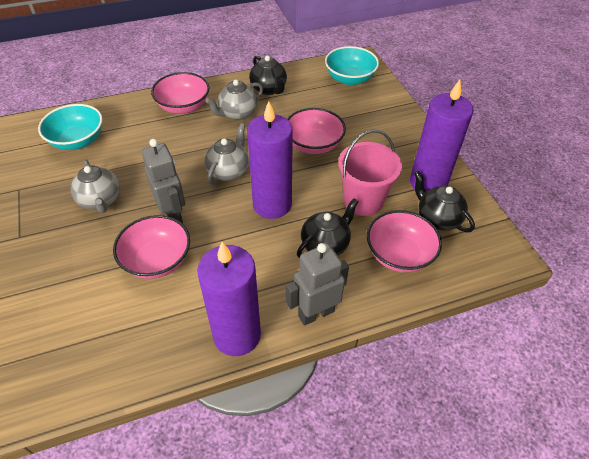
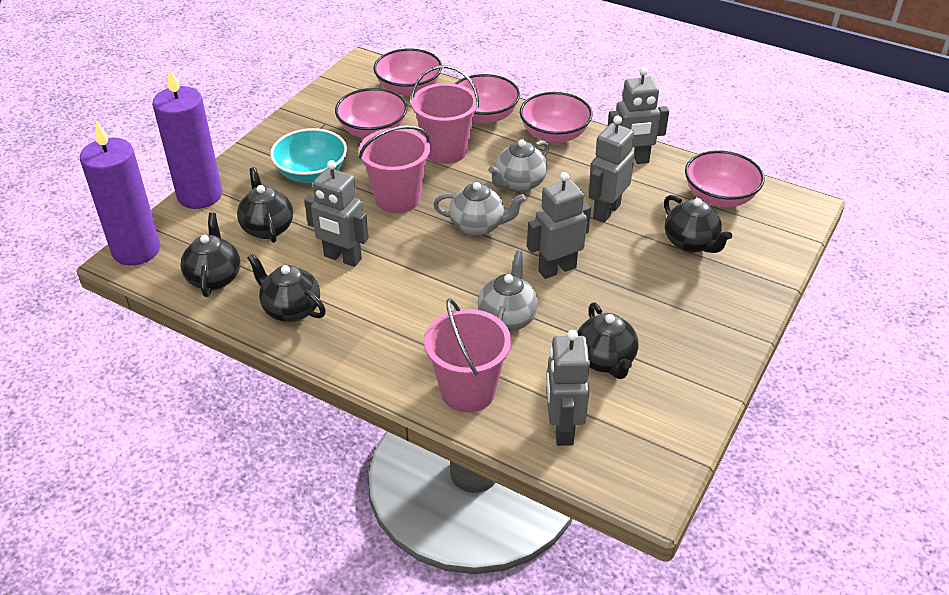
black teapot: [249,55,287,95] [297,198,359,258] [414,171,475,233] = 3 -> [181,213,240,297] [237,167,293,243] [247,253,326,322] [577,302,639,379] [664,195,732,253] = 5
grey robot: [141,139,185,223] [286,243,349,326] = 2 -> [304,160,369,267] [527,172,591,279] [546,330,590,446] [588,115,635,223] [608,67,669,164] = 5
pink bowl: [113,215,190,279] [151,72,209,114] [287,108,346,154] [367,210,442,273] = 4 -> [335,88,408,138] [373,48,442,96] [454,74,520,124] [520,92,592,143] [685,150,765,207] = 5
pink bucket: [338,130,402,216] = 1 -> [359,126,430,213] [411,65,479,164] [424,298,511,412] = 3
purple candle: [197,242,261,356] [247,101,293,219] [410,80,474,192] = 3 -> [80,121,160,265] [152,68,222,209] = 2
turquoise bowl: [38,104,103,150] [325,46,379,85] = 2 -> [270,128,347,183] = 1

